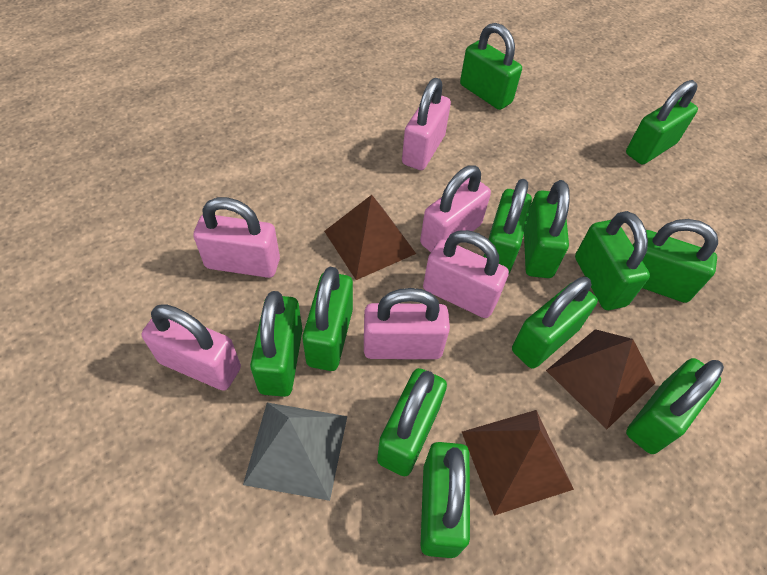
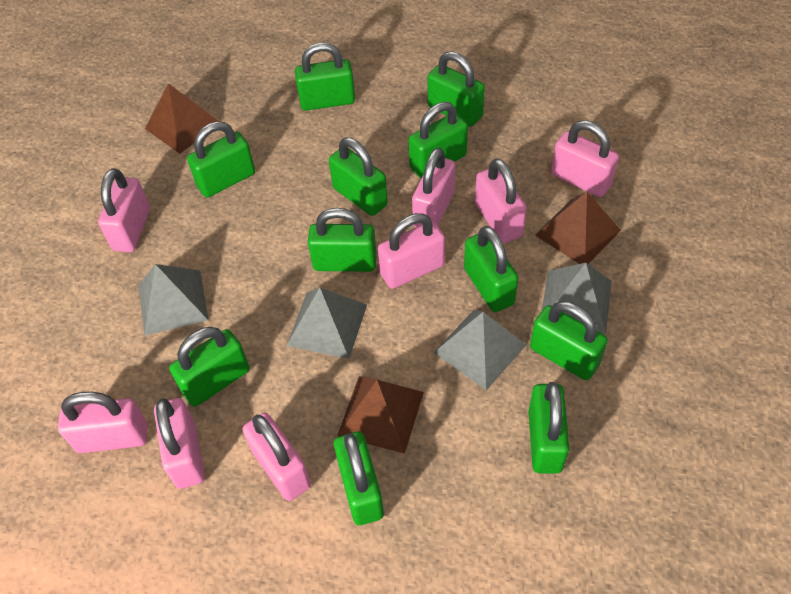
green padlock: [250,291,302,397] [302,267,353,371] [377,368,447,476] [420,442,470,558] [460,23,522,110] [483,179,532,275] [512,277,598,369] [524,180,570,278] [575,211,650,310] [626,80,698,165] [626,358,724,454] [633,219,718,303] = 12 -> [169,327,250,407] [187,122,255,197] [295,43,355,111] [308,208,377,272] [329,137,388,216] [334,432,384,525] [408,102,468,178] [427,51,485,127] [464,226,518,312] [528,382,569,473] [530,301,608,380] = 11
grey pyramid: [243,402,347,501] = 1 -> [139,264,208,336] [286,287,367,359] [433,310,526,390] [541,263,612,334] = 4
pink padlock: [142,305,241,391] [193,197,280,278] [364,288,450,359] [402,78,451,170] [420,165,491,252] [423,230,509,318] = 6 -> [58,392,147,453] [98,168,150,252] [154,398,205,489] [243,413,311,501] [378,213,445,289] [412,147,455,228] [475,158,527,243] [551,120,619,197] = 8

